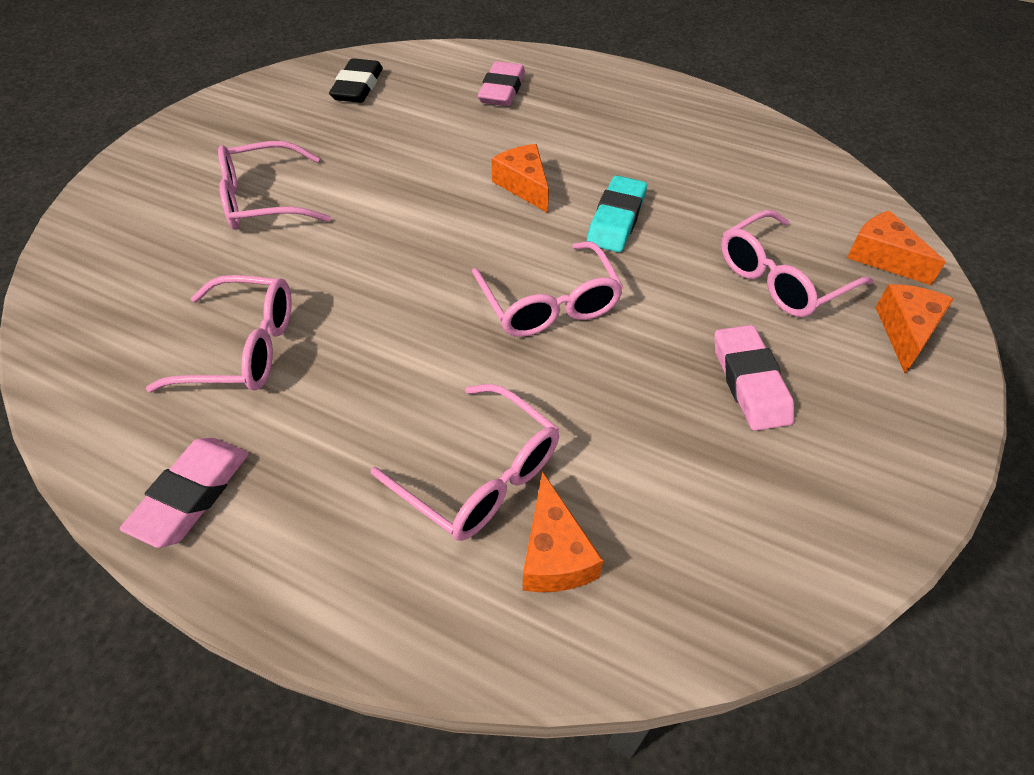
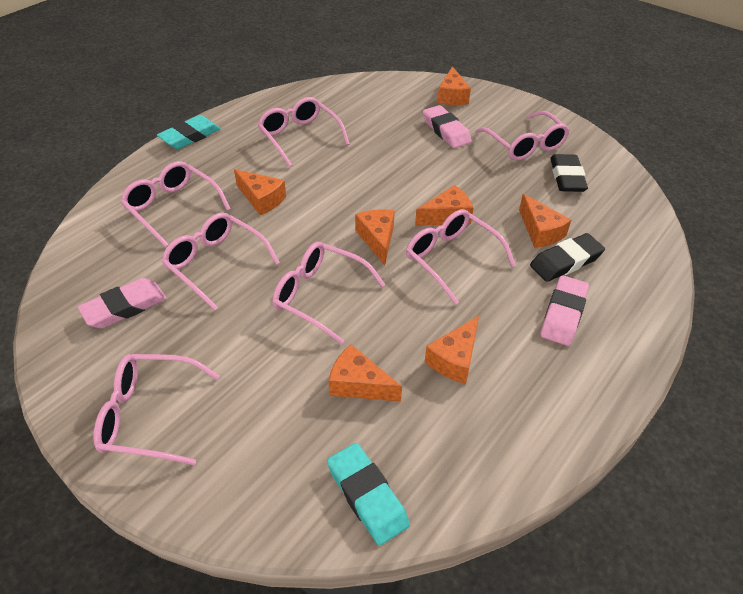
black eraser: [329,58,383,103] = 1 -> [530,233,605,282] [550,154,588,192] = 2
orange cheese: [491,144,549,213] [523,471,604,592] [847,210,946,285] [875,284,954,373] = 4 -> [234,169,286,215] [328,345,402,401] [355,209,395,265] [415,185,474,226] [425,316,479,384] [437,66,471,105] [519,194,571,248] = 7
pink glasses: [146,275,292,392] [218,141,331,230] [371,384,559,541] [472,242,624,337] [721,210,873,317] = 5 -> [93,354,219,465] [120,161,231,247] [161,212,280,310] [257,97,350,167] [273,242,385,344] [406,209,516,305] [475,111,570,161] = 7
turquoise eraser: [587,176,647,252] = 1 -> [157,115,221,149] [327,443,410,545] = 2

